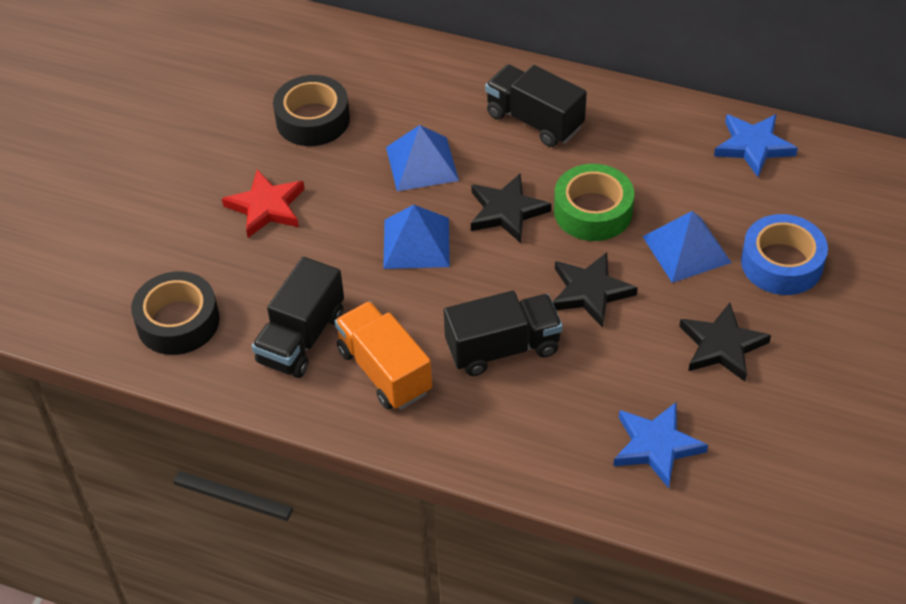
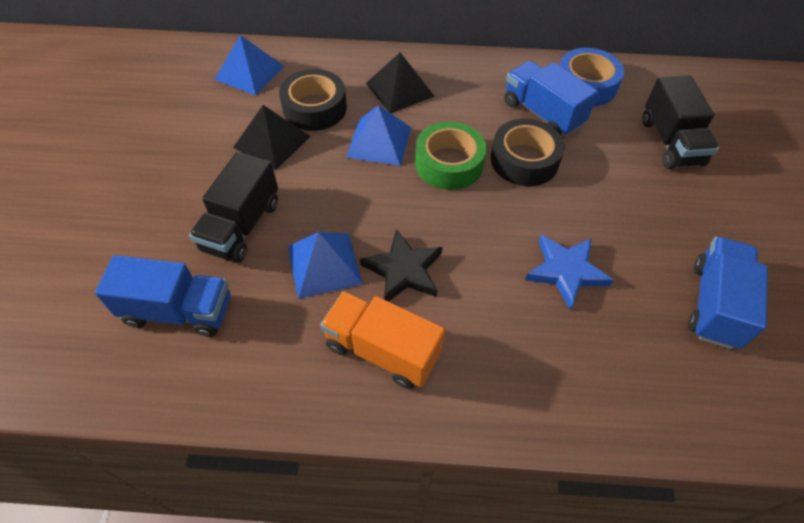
black pyramid: none = 0 -> [233,105,311,170] [366,52,435,113] = 2
black star: [471,173,551,243] [553,252,638,328] [679,303,771,381] = 3 -> [360,229,443,302] = 1
black truck: [252,257,344,378] [444,291,563,376] [485,64,587,147] = 3 -> [189,152,278,263] [642,75,719,169] = 2
blue star: [613,402,708,488] [714,114,798,177] = 2 -> [525,235,614,309] = 1
blue truck: none = 0 -> [95,255,231,337] [504,61,598,136] [688,237,768,349] = 3
red star: [222,169,305,238] = 1 -> none = 0

